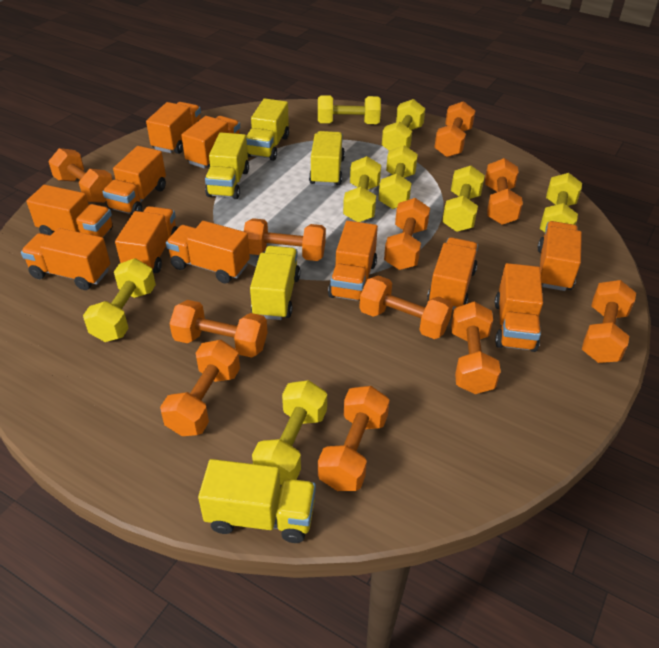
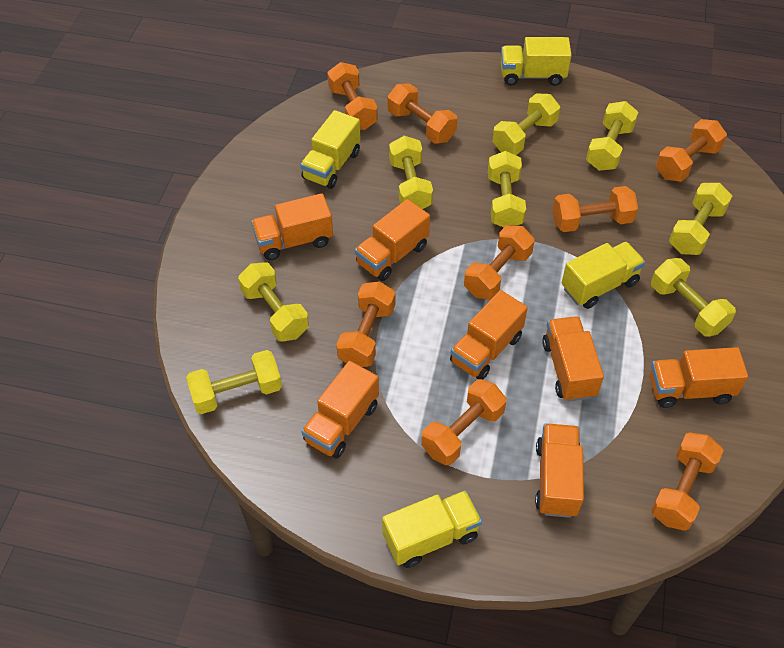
orange dumbbell: [48,148,113,203] [160,340,240,436] [169,300,268,358] [244,218,326,261] [318,386,390,491] [359,276,453,339] [384,198,430,270] [434,101,475,157] [451,302,501,394] [485,158,523,225] [582,280,636,363] = 11 -> [327,62,378,130] [336,281,395,367] [387,83,457,144] [421,379,507,465] [464,225,535,300] [553,186,638,232] [651,432,724,531] [656,119,727,182] = 8
orange truck: [21,228,110,290] [26,185,113,237] [103,146,166,214] [115,206,178,273] [146,102,201,154] [166,221,250,283] [181,116,240,169] [328,221,378,301] [427,237,478,310] [495,263,543,352] [538,221,582,291] = 11 -> [251,193,333,260] [302,361,379,459] [355,199,430,281] [450,290,528,379] [535,423,584,518] [542,316,604,401] [650,347,748,408] = 7
yellow truck: [198,459,316,543] [205,132,249,199] [246,98,289,161] [250,246,300,320] [309,131,345,186] = 5 -> [300,110,361,189] [382,490,482,568] [501,37,572,86] [562,242,645,309] = 4

